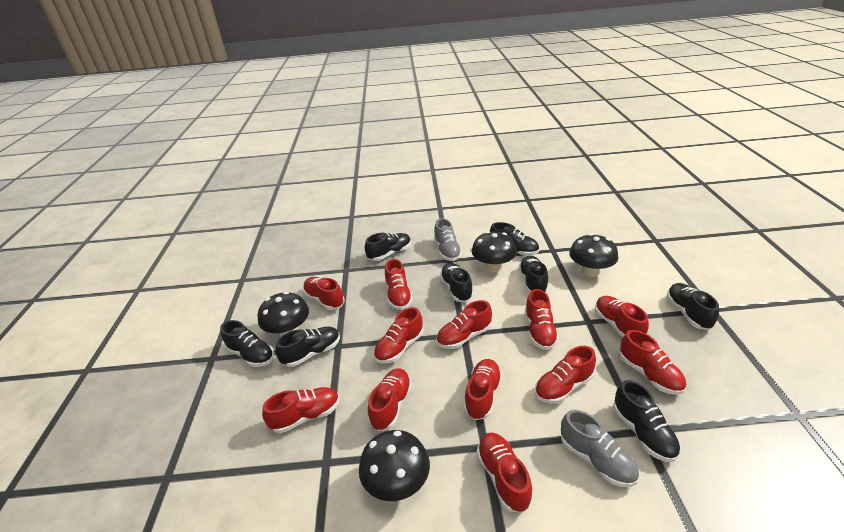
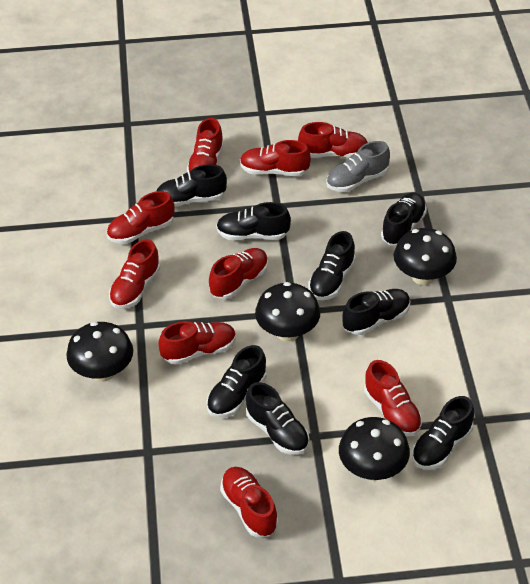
grey shoe: [434,218,462,261] [561,410,639,487] = 2 -> [326,141,390,192] = 1
red shoe: [262,387,340,433] [303,277,345,310] [368,369,412,431] [374,307,423,364] [385,259,413,310] [436,300,492,349] [464,359,502,420] [477,433,533,512] [525,289,559,350] [535,346,596,404] [595,296,649,337] [620,330,686,395] = 12 -> [107,191,175,244] [109,239,161,309] [158,321,236,364] [187,118,224,172] [209,248,268,299] [220,467,278,537] [240,140,311,176] [298,122,368,158] [364,360,422,436] = 9

